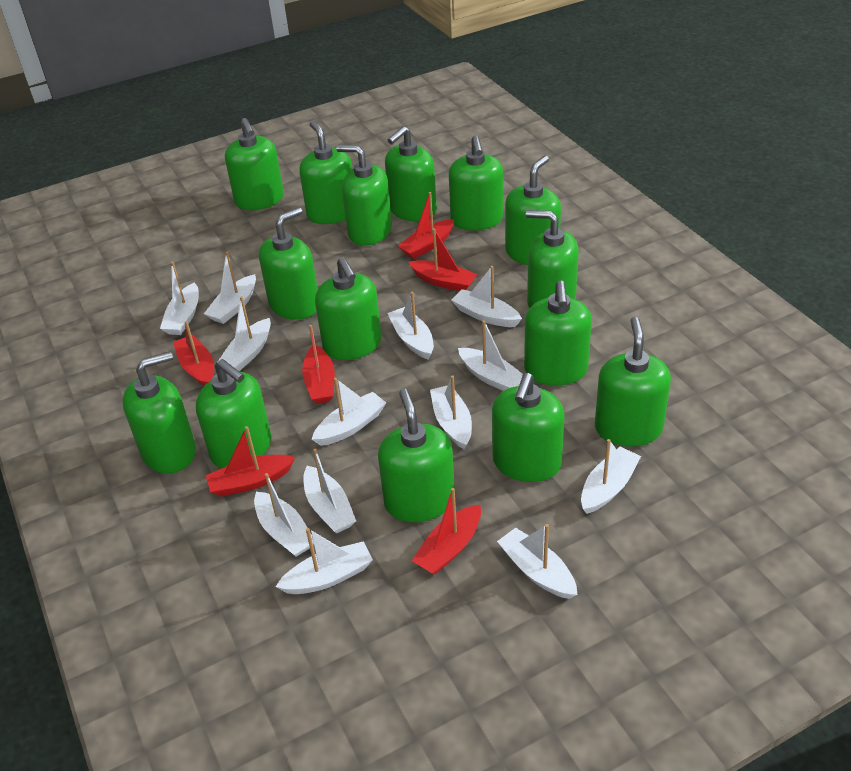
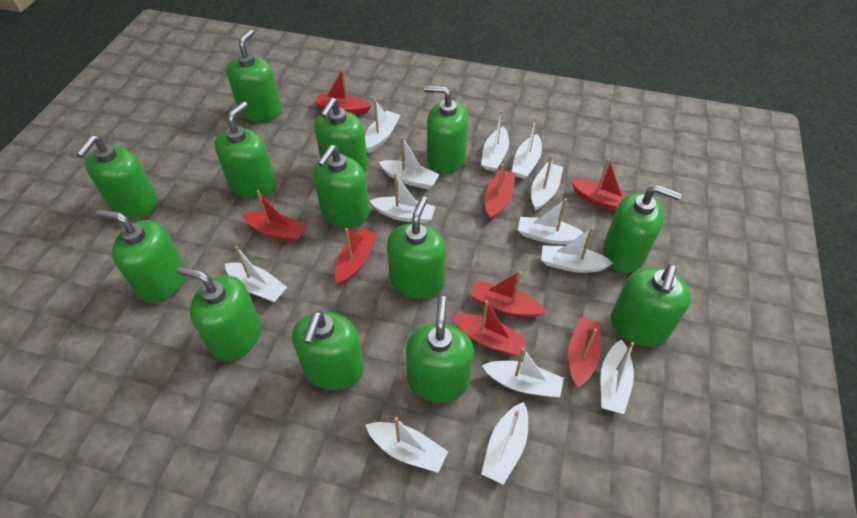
green soap dispenser: [122,351,196,473] [196,359,271,469] [225,118,284,210] [259,207,318,320] [299,121,352,224] [315,257,382,360] [336,145,392,246] [378,389,455,522] [385,126,437,221] [449,135,503,231] [492,373,565,482] [505,155,561,265] [524,280,592,386] [526,210,579,309] [595,317,671,447] = 15 -> [76,135,158,218] [96,209,186,303] [177,266,261,361] [214,101,276,199] [226,29,282,122] [292,311,364,390] [313,145,370,228] [315,98,368,173] [387,196,446,299] [406,296,474,402] [424,85,468,174] [603,185,682,273] [611,265,691,346] = 13
red boat: [173,321,214,386] [206,426,295,497] [302,325,335,404] [398,192,454,259] [409,228,478,291] [412,488,481,575] = 6 -> [242,190,306,242] [314,69,371,115] [335,228,378,285] [452,300,527,356] [471,271,546,317] [485,164,515,220] [568,317,601,388] [571,158,628,211] = 8

